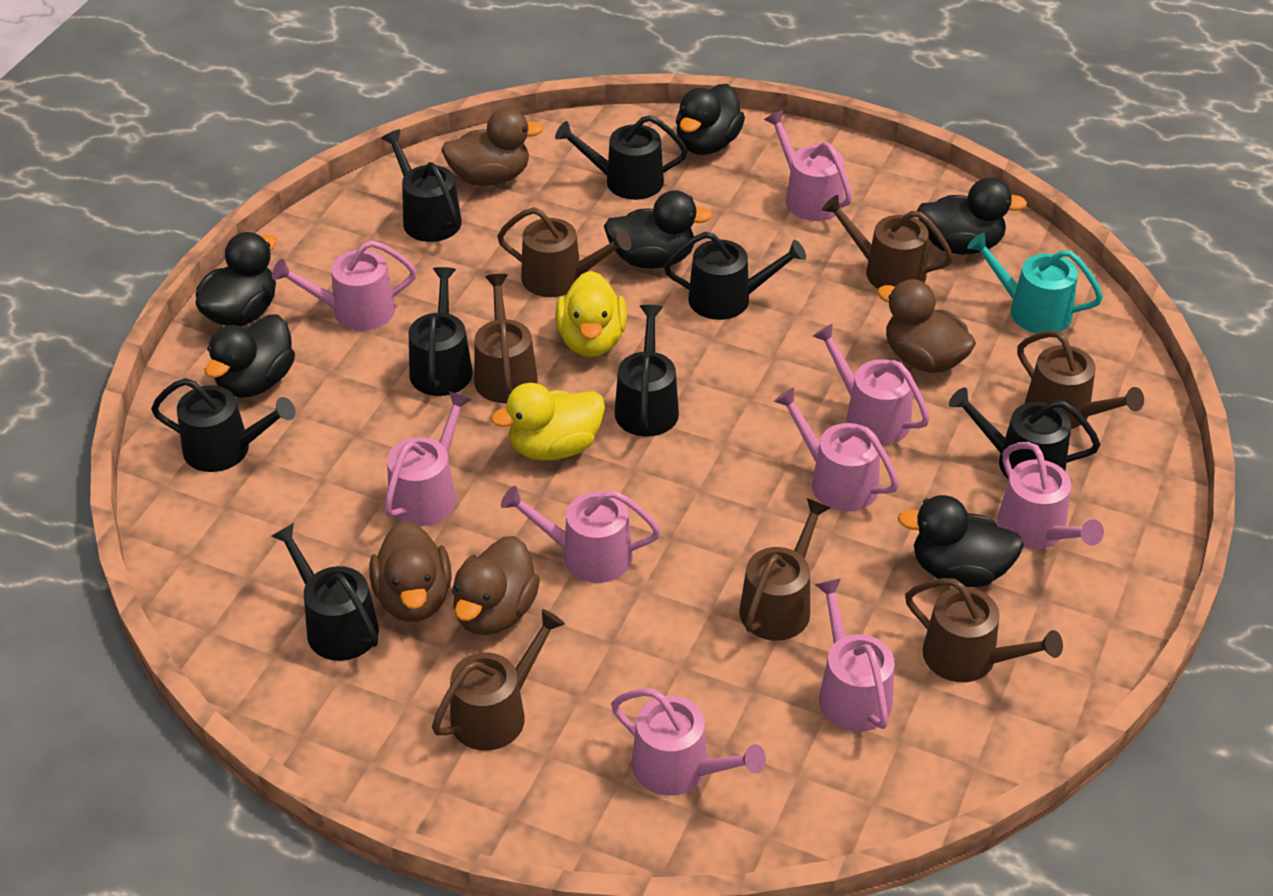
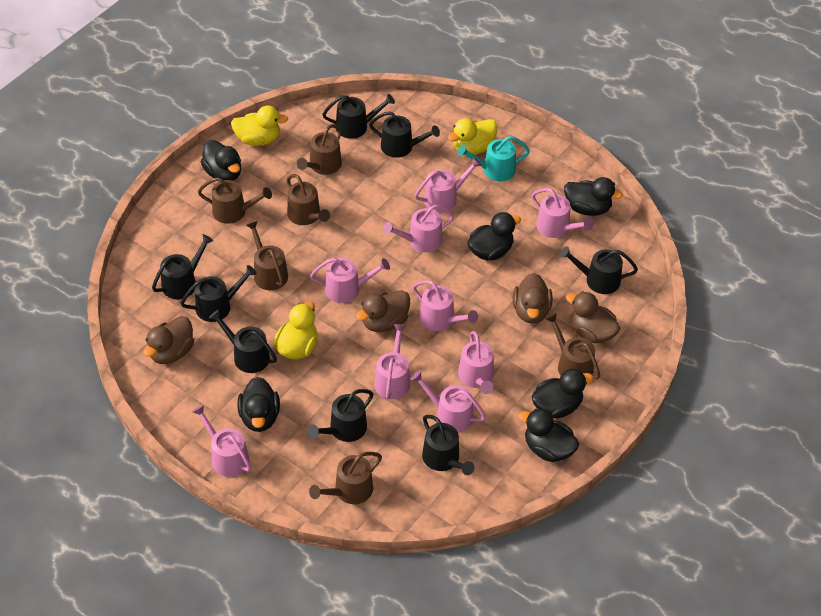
brown watering can: [432,609,565,751] [474,274,538,403] [497,207,632,297] [739,498,830,641] [822,195,953,289] [905,578,1063,682] [1017,330,1144,429] = 7 -> [198,177,272,224] [246,221,288,290] [287,174,330,225] [297,124,342,175] [309,452,382,504] [545,313,600,379] = 6
yellow duck: [491,383,605,461] [555,271,627,357] = 2 -> [231,106,288,146] [274,302,318,359] [448,118,497,155] = 3

